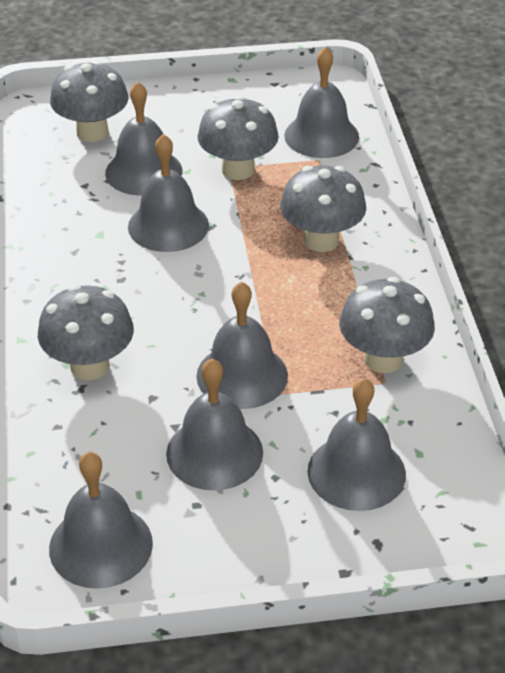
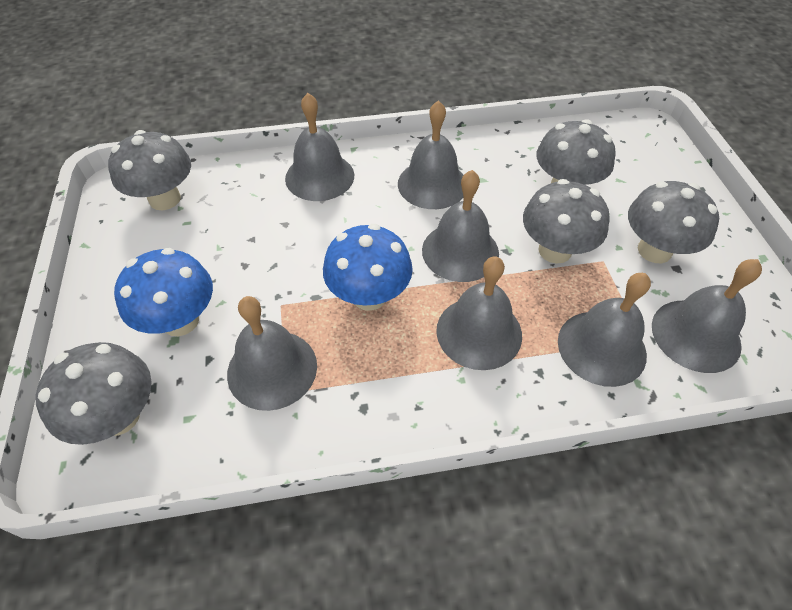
blue mushroom: none = 0 -> [114,248,213,336] [323,224,413,311] = 2

